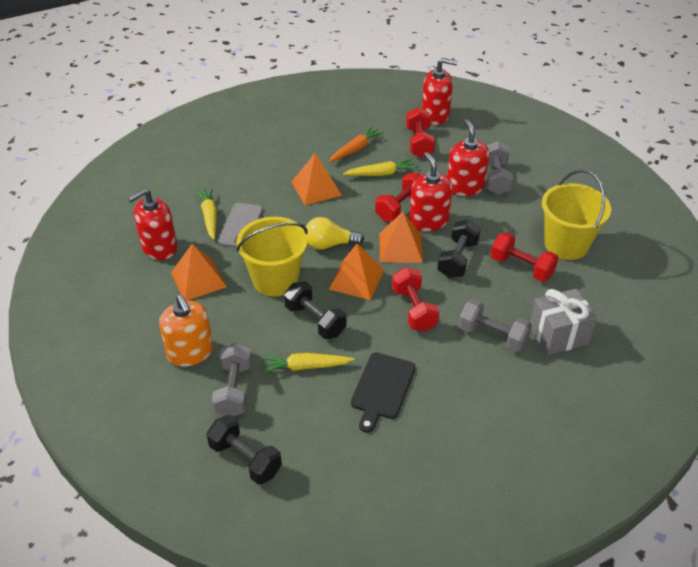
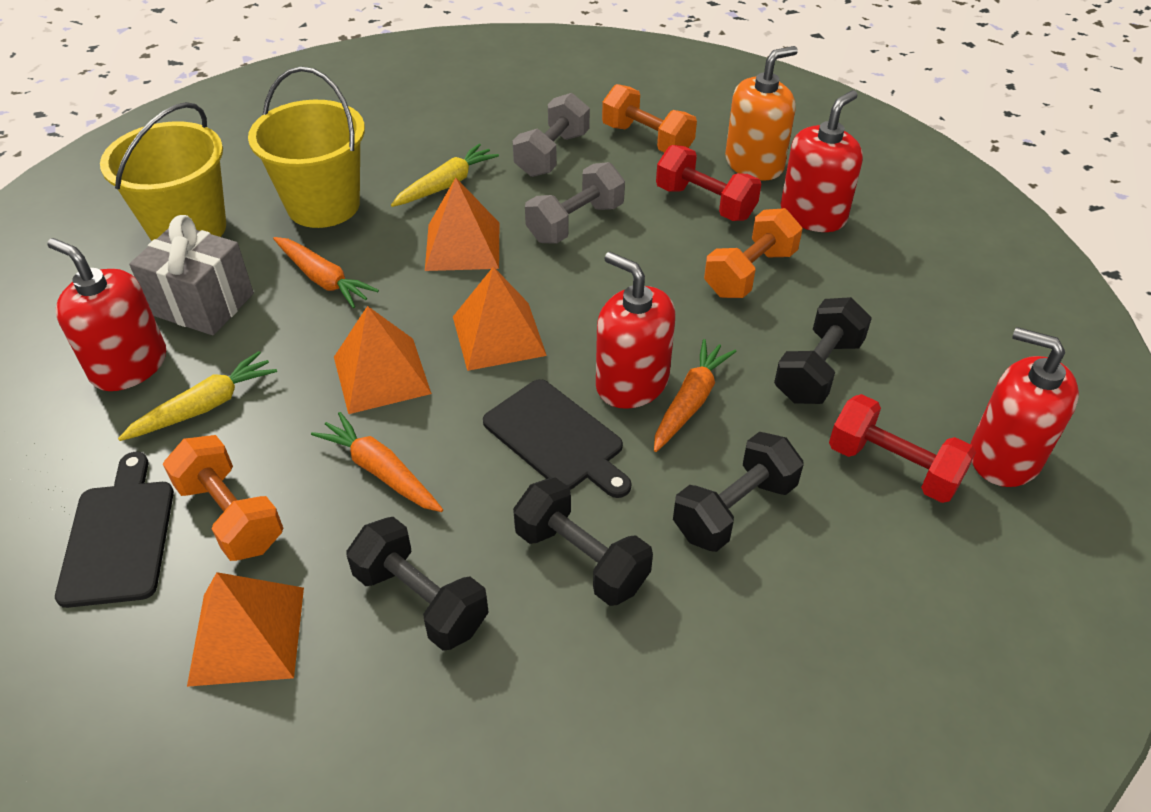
black cutting board: [351,352,416,433] = 1 -> [55,452,174,608] [483,379,632,498] = 2
black dumbbell: [207,415,282,485] [284,281,346,339] [437,220,480,278] = 3 -> [347,517,489,651] [513,477,653,606] [673,432,803,552] [774,297,872,404] = 4
grey dumbbell: [212,343,252,416] [459,299,532,352] [486,141,513,195] = 3 -> [513,93,590,177] [525,162,625,243] = 2
grey phone: [218,203,263,248] = 1 -> none = 0
orange carrot: [329,126,383,162] = 1 -> [273,237,379,308] [311,412,443,512] [654,339,737,452] = 3
orange dumbbell: none = 0 -> [163,435,283,561] [602,84,697,153] [704,208,803,298] = 3
red dumbbell: [375,173,421,221] [392,267,439,331] [406,107,435,158] [491,232,558,282] = 4 -> [656,145,761,221] [829,394,976,503] = 2
yellow carrot: [196,187,217,240] [262,353,354,374] [343,159,417,176] = 3 -> [118,351,277,441] [391,144,499,207] = 2
yellow light bulb: [306,217,364,250] = 1 -> none = 0

